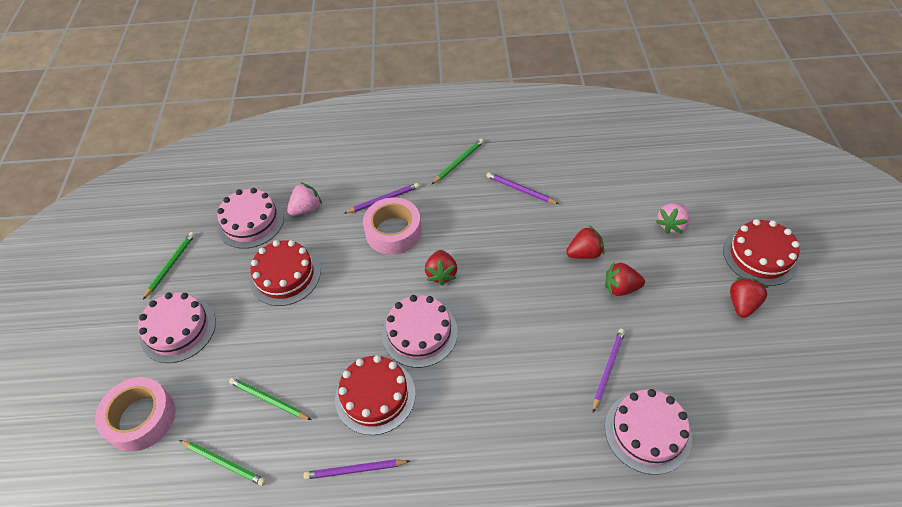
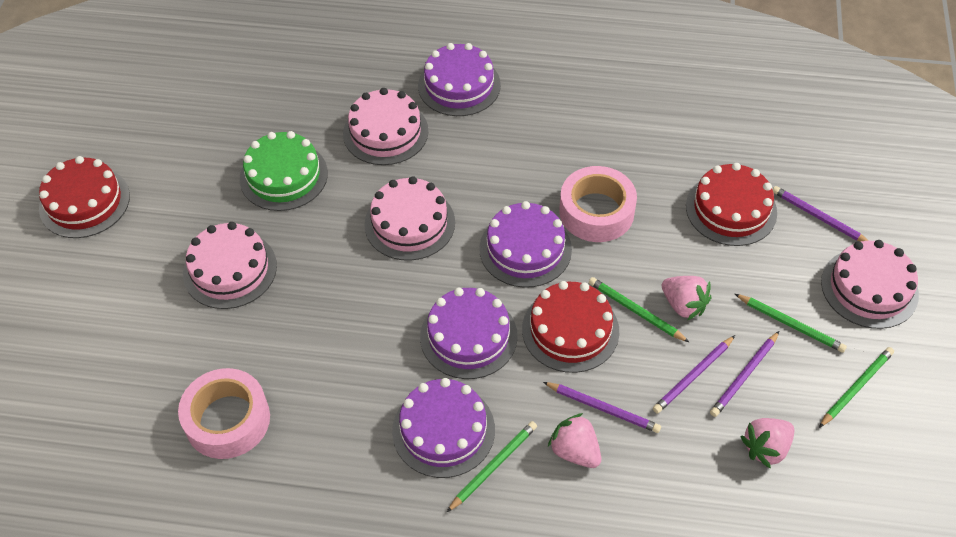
green cake: none = 0 -> [240,131,328,211] = 1
pink strawberry: [287,182,322,216] [655,203,690,234] = 2 -> [548,413,601,468] [662,276,711,320] [740,418,794,469] = 3
purple cake: none = 0 -> [392,378,495,478] [418,43,501,116] [420,288,518,379] [479,201,572,288] = 4
red strawberry: [425,250,457,286] [566,225,604,259] [605,261,645,296] [730,277,769,318] = 4 -> none = 0

